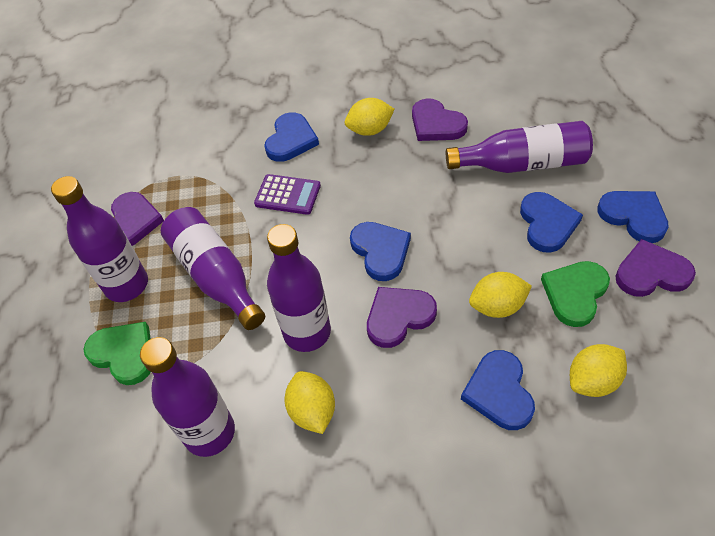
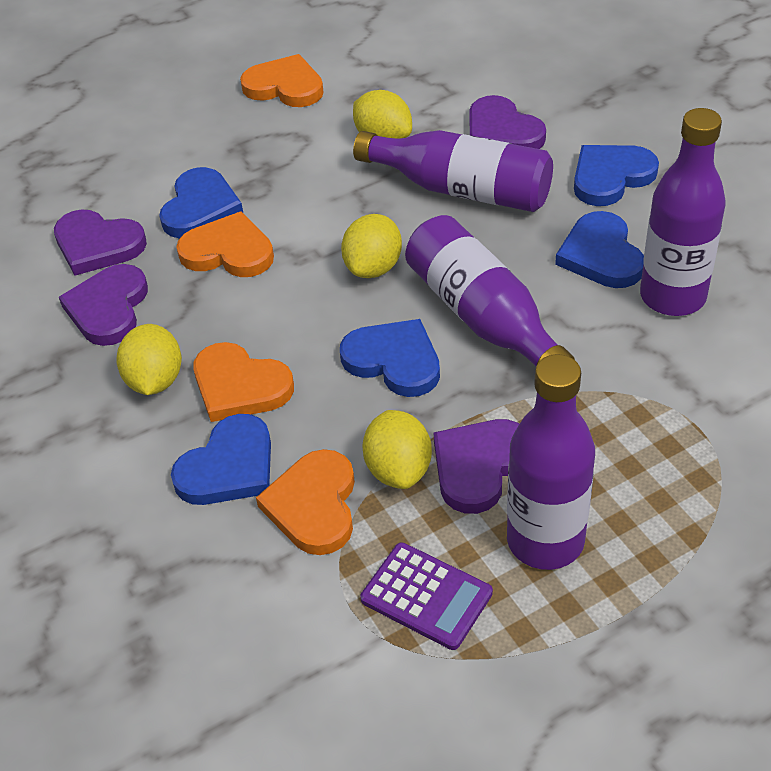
green heart: [83,322,151,385] [541,261,610,327] = 2 -> none = 0
orange heart: none = 0 -> [176,212,274,277] [193,342,294,422] [240,54,324,107] [256,449,355,555] = 4
purple bottle: [51,176,148,302] [140,337,235,457] [161,207,265,330] [267,224,331,352] [446,121,593,173] = 5 -> [353,130,553,212] [405,215,575,366] [507,354,595,570] [640,108,726,316] = 4

